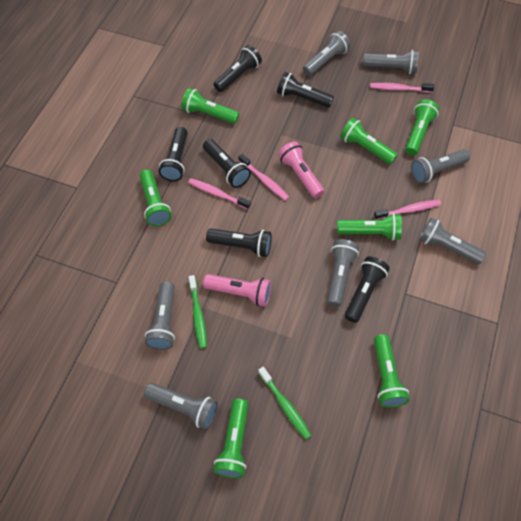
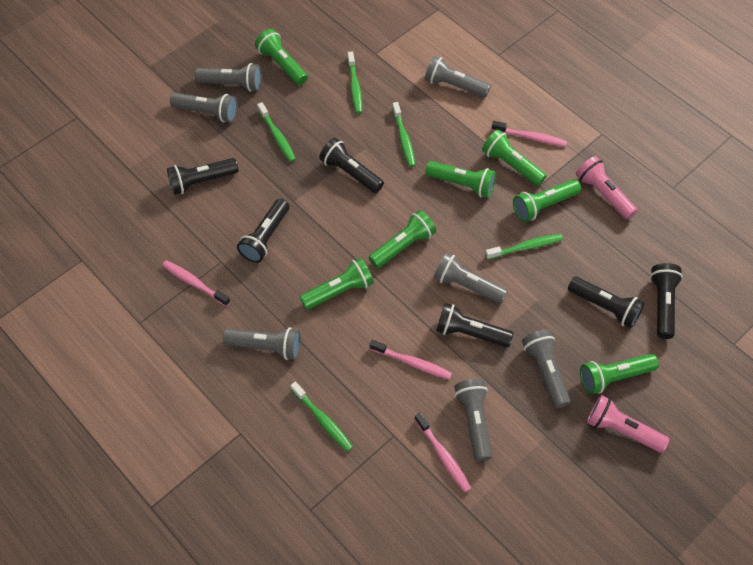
green toothbrush: [189,275,207,349] [258,367,311,439] = 2 -> [257,102,296,162] [290,382,353,452] [347,51,362,114] [392,102,415,167] [485,234,563,260] = 5

